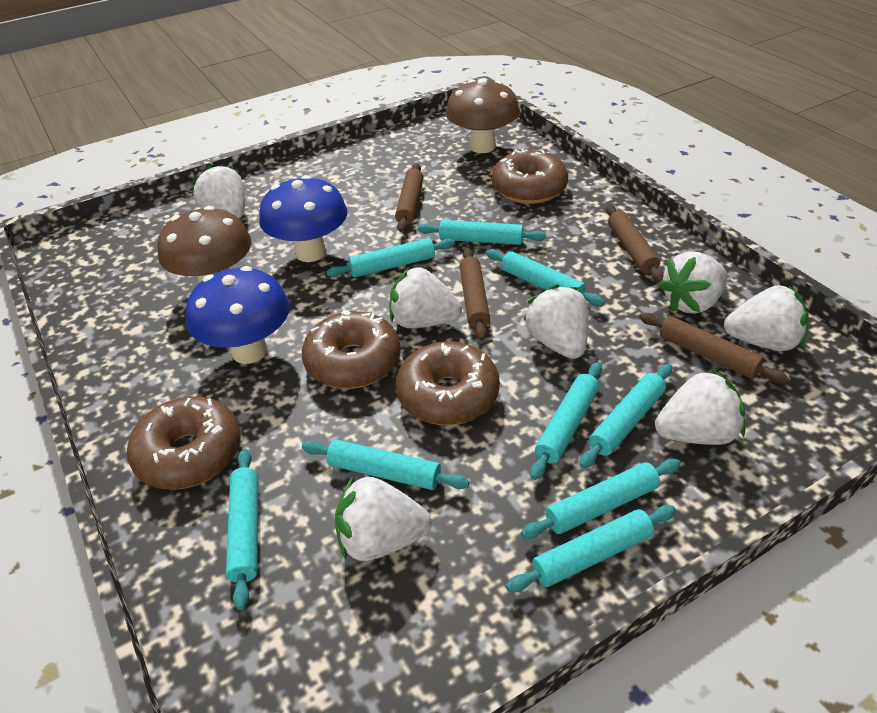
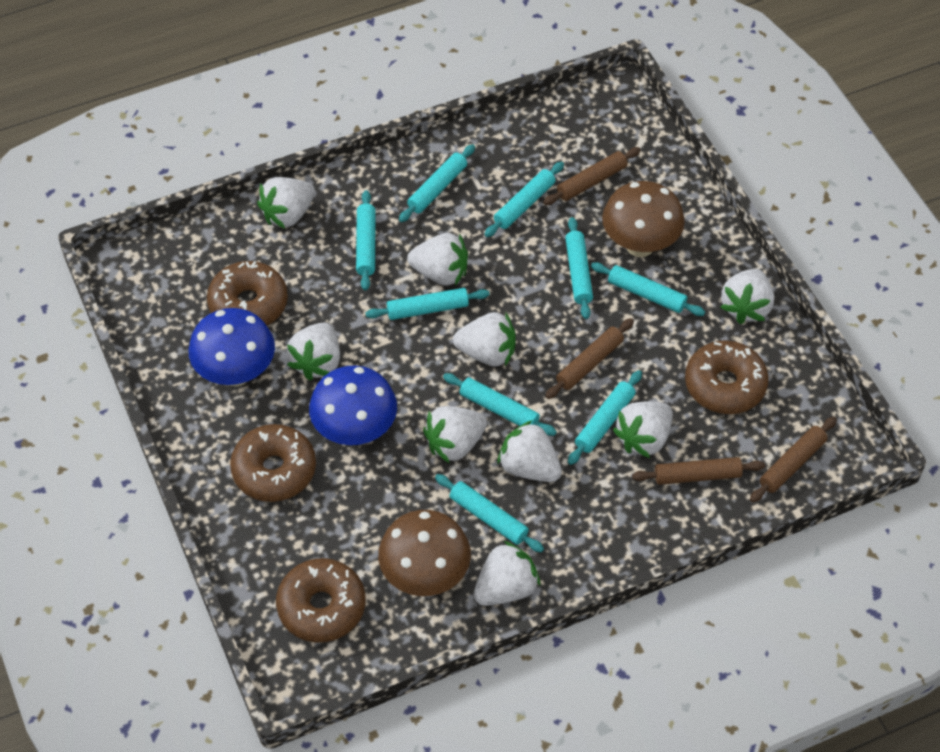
white strawberry: [191,164,245,218] [335,476,432,561] [389,267,462,328] [524,284,589,359] [655,369,746,445] [658,252,727,314] [724,285,808,351] = 7 -> [257,177,315,229] [287,323,340,381] [407,233,468,286] [423,406,487,464] [453,312,516,366] [474,541,540,606] [497,420,562,482] [613,401,673,458] [720,269,774,324] = 9

